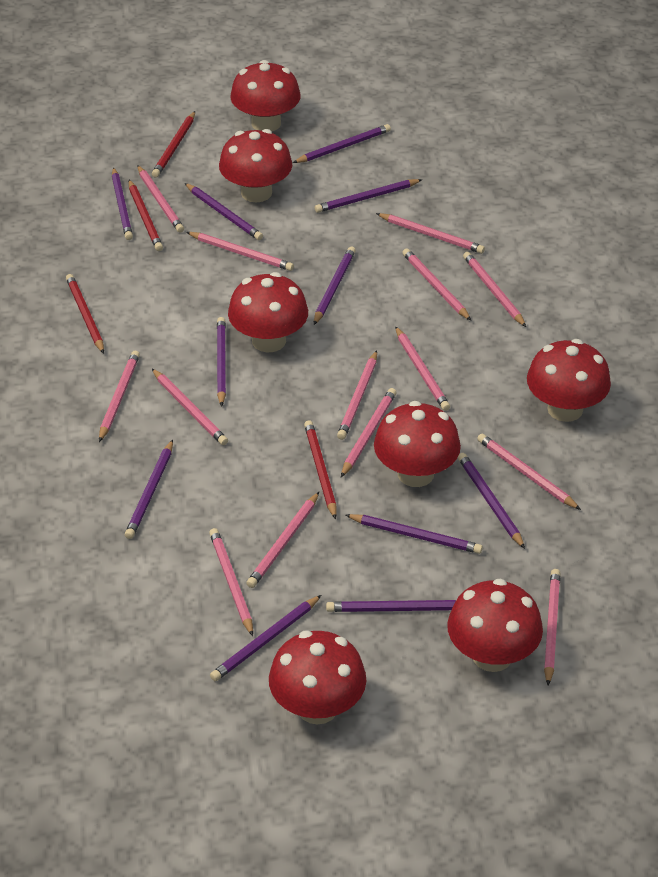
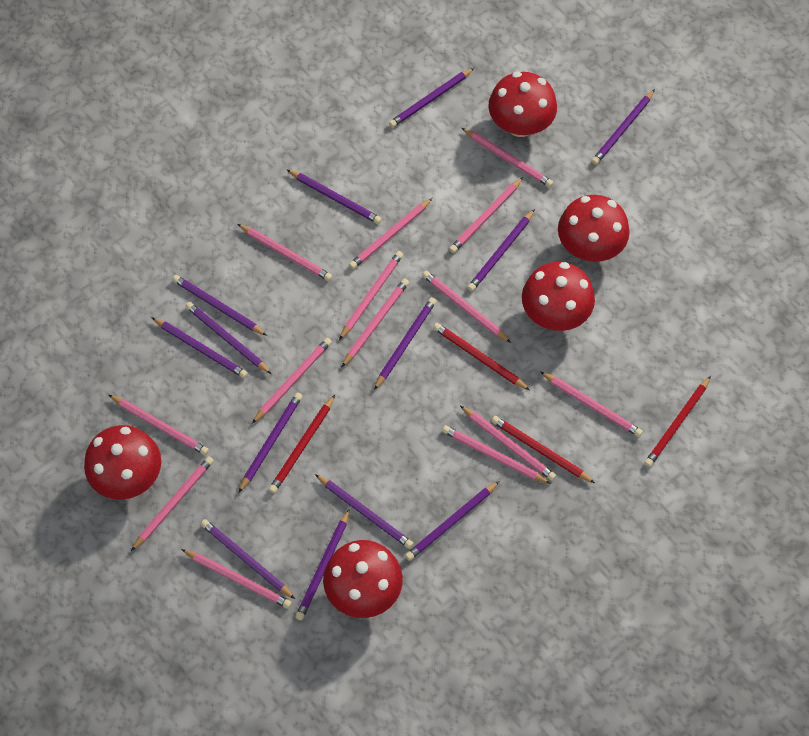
purple pencil: [112,167,133,240] [125,440,173,539] [185,183,263,240] [210,595,321,681] [217,317,226,407] [293,124,391,163] [314,247,356,325] [315,179,422,213] [326,600,456,612] [346,514,483,554] [458,453,525,549] = 11 -> [151,317,248,378] [172,275,267,336] [185,302,272,374] [200,519,295,599] [239,392,302,492] [287,170,382,224] [295,509,350,621] [315,474,413,549] [374,297,436,390] [389,68,474,128] [405,481,499,561] [467,209,535,291] [592,89,655,165] = 13
red mushroom: [219,129,292,202] [228,272,308,353] [230,60,301,131] [269,630,366,725] [374,401,461,487] [447,578,543,672] [527,339,611,422] = 7 -> [84,425,161,500] [323,540,403,618] [488,72,557,137] [522,262,595,331] [558,195,629,262] = 5

